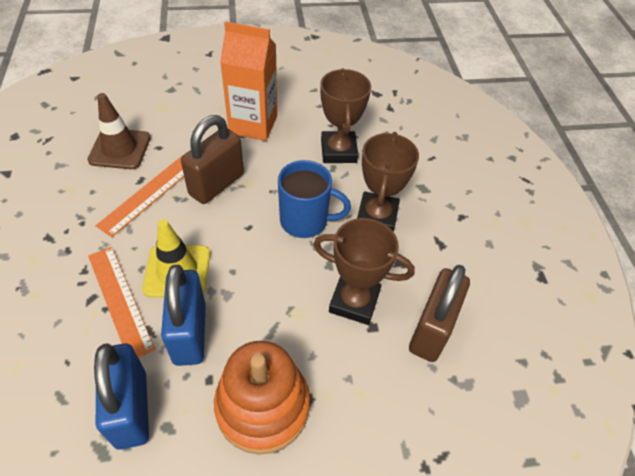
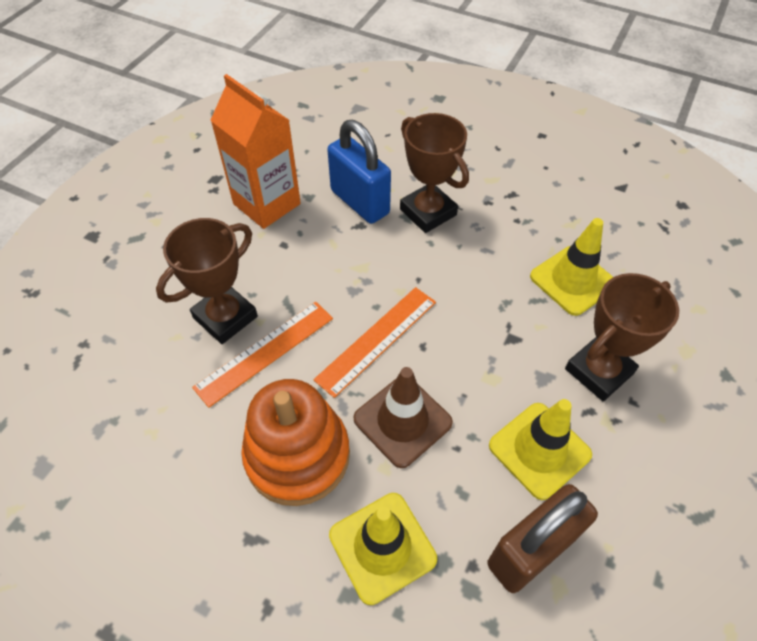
blue mug: [278,160,351,238] = 1 -> none = 0
blue padlock: [94,343,149,450] [161,265,206,366] = 2 -> [327,120,391,224] = 1
brown padlock: [181,115,244,204] [409,265,470,362] = 2 -> [487,484,598,593] = 1
yellow traffic cone: [142,219,210,298] = 1 -> [329,493,437,605] [489,399,592,500] [530,218,613,316] = 3

